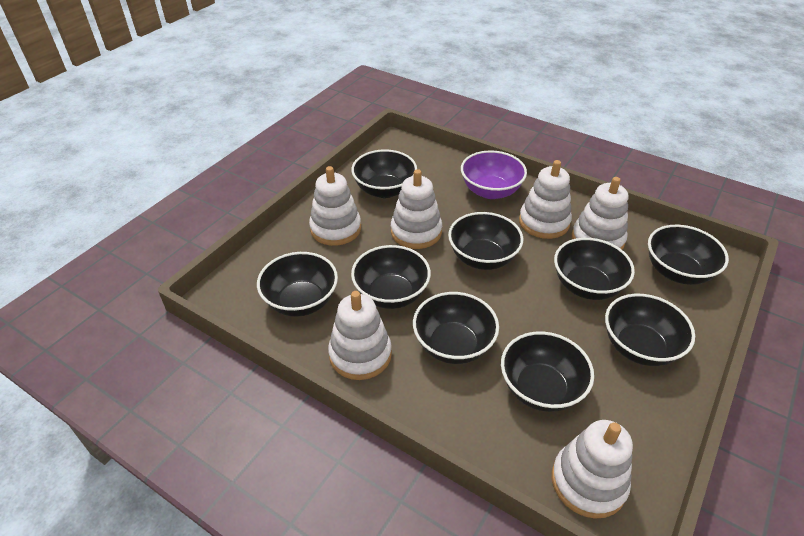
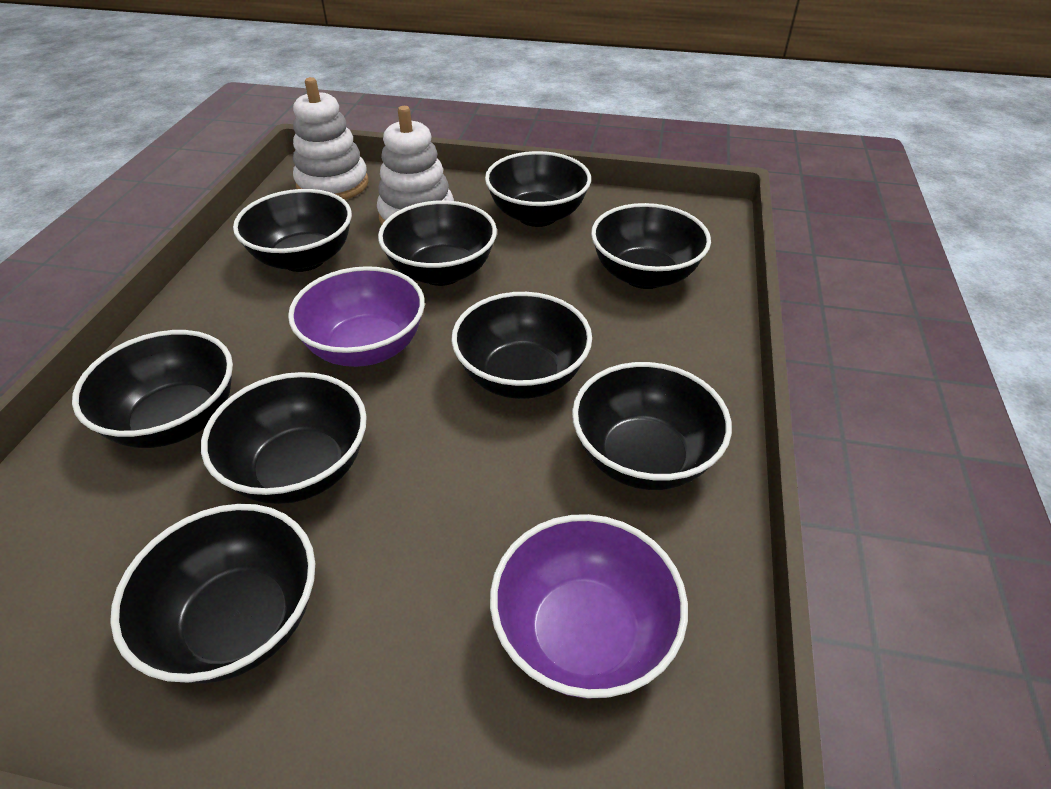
purple bowl: [461,150,527,199] = 1 -> [288,266,425,367] [490,514,688,699] = 2
white stacking toy: [309,166,361,246] [328,291,392,380] [391,169,442,249] [519,160,572,239] [552,420,633,519] [572,177,628,250] = 6 -> [293,77,369,200] [377,106,454,225] = 2

